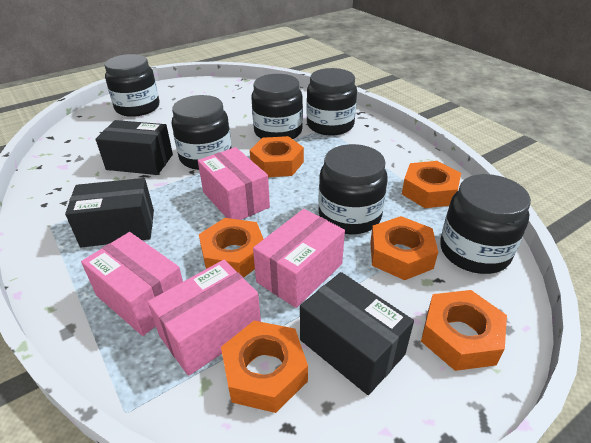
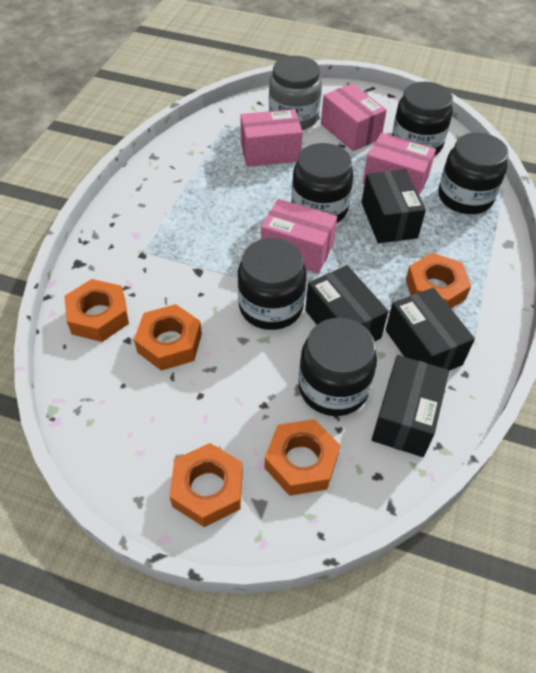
black box: [65,178,154,248] [95,120,173,175] [300,272,414,395] = 3 -> [305,265,388,342] [361,169,426,243] [372,355,449,457] [385,288,475,371] = 4
black jar: [104,54,159,117] [172,95,231,170] [251,74,303,139] [306,68,357,135] [318,144,387,234] [440,174,531,274] = 6 -> [238,238,307,330] [291,143,354,223] [299,318,377,416] [392,82,453,155] [438,133,508,214] = 5
grey jar: none = 0 -> [269,56,322,130] = 1
orange nut: [199,218,263,278] [221,321,308,413] [250,136,304,177] [370,216,438,280] [402,161,461,208] [421,290,507,371] = 6 -> [64,279,129,342] [134,304,202,371] [169,443,243,527] [265,419,341,496] [406,253,471,308] = 5

